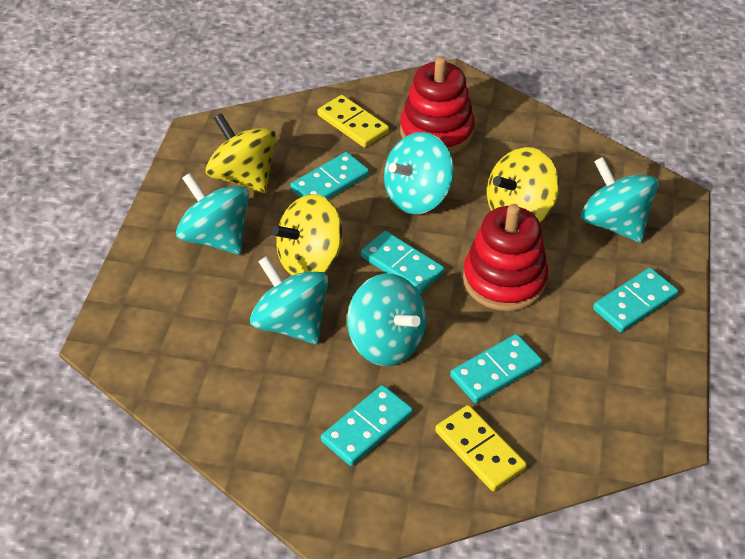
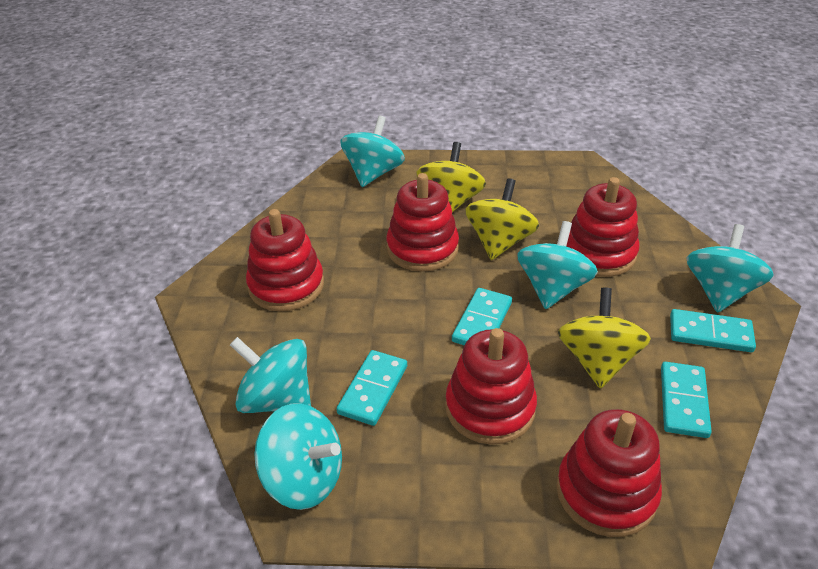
red stacking toy: [400,57,475,155] [463,204,549,311] = 2 -> [246,209,324,311] [386,173,459,272] [445,328,537,445] [556,409,662,537] [566,177,640,277] = 5
turquoise domino: [290,152,369,199] [321,385,413,466] [361,231,445,294] [450,334,542,403] [593,268,678,333] = 5 -> [337,350,407,426] [452,288,512,346] [661,362,712,438] [670,309,756,352] = 4
yellow domino: [317,95,389,148] [435,405,527,491] = 2 -> none = 0

